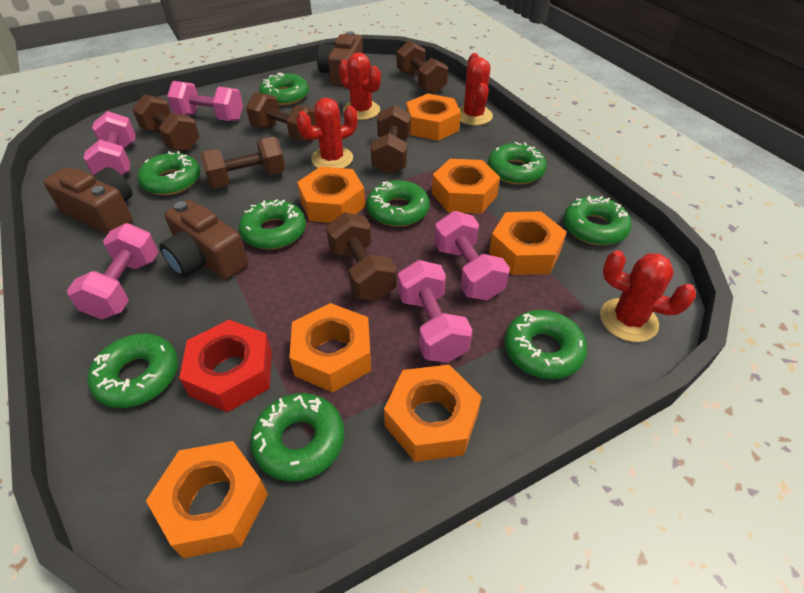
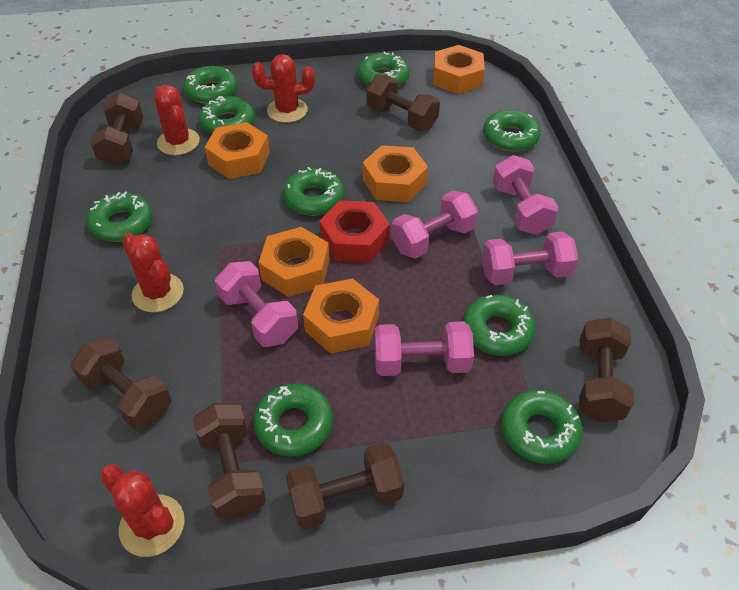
brown camera: [43,167,133,235] [159,200,248,280] [317,31,363,87] = 3 -> none = 0
orange nut: [146,441,268,558] [289,303,371,392] [297,167,365,223] [384,365,482,462] [406,94,461,141] [432,159,500,214] [489,211,567,275] = 7 -> [205,122,270,179] [258,227,330,297] [303,278,379,354] [363,145,428,202] [433,45,485,94] = 5

